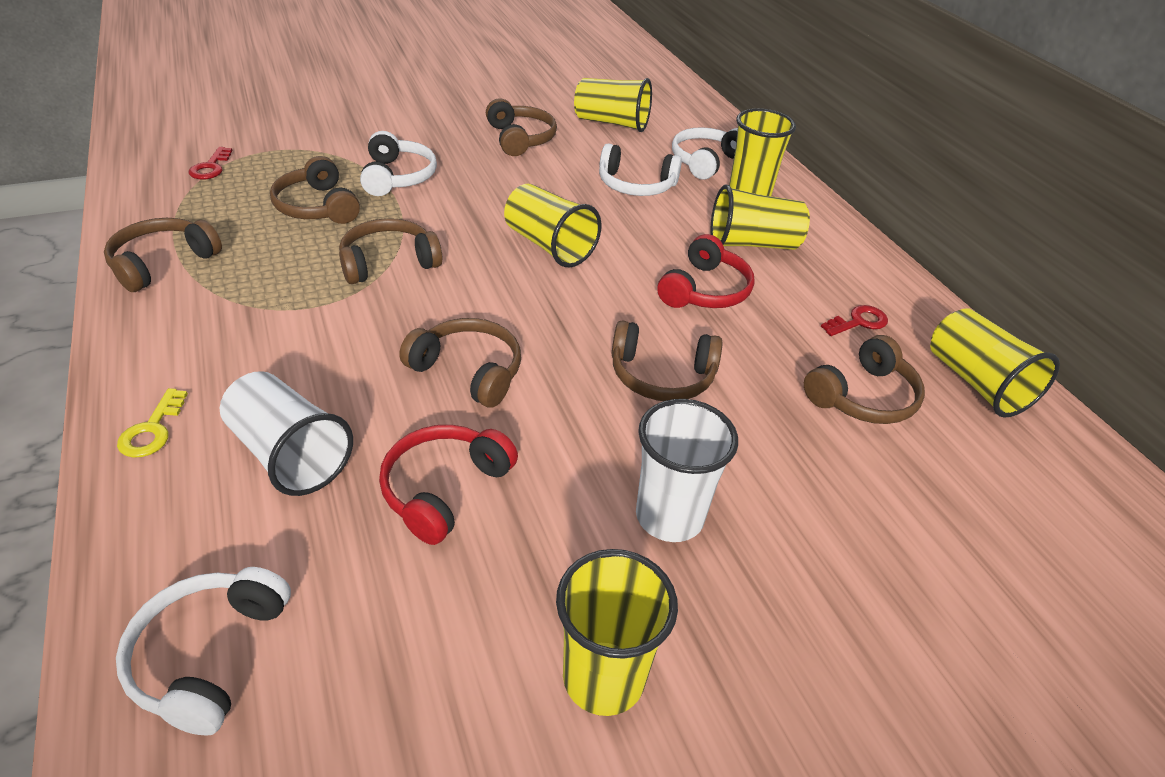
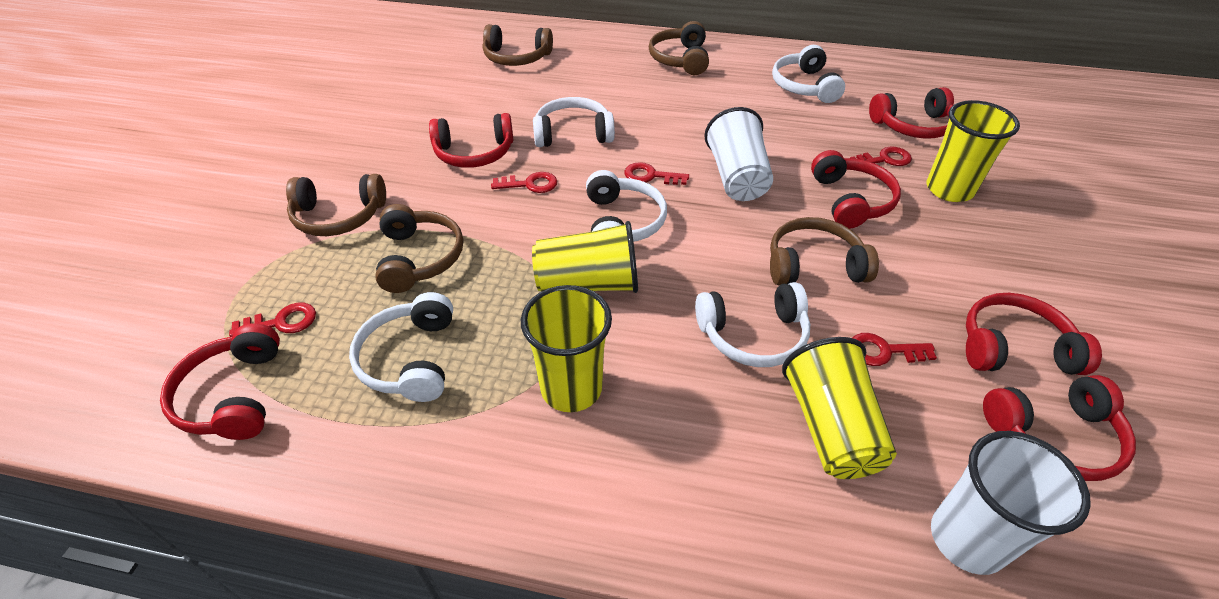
brown headphones: [104,218,222,292] [270,156,360,224] [339,218,442,284] [399,318,521,408] [486,98,557,156] [612,320,723,401] [804,335,925,424] = 7 -> [286,174,386,236] [375,204,463,293] [483,24,553,66] [649,21,709,75] [770,217,879,285] = 5
red headphones: [379,425,518,545] [657,234,755,308] = 2 -> [160,323,280,440] [429,113,513,168] [811,150,901,229] [869,87,954,139] [966,293,1102,375] [983,375,1136,481] = 6
red key: [189,147,233,180] [821,305,888,336] = 2 -> [229,303,316,337] [491,172,557,193] [624,162,689,185] [850,147,912,166] [853,333,937,366] = 5
white headphones: [116,567,291,736] [360,131,437,196] [599,143,682,196] [672,127,738,179] = 4 -> [349,292,453,402] [533,97,615,147] [586,170,667,242] [695,282,810,367] [772,45,845,103] = 5
yellow cup: [504,184,601,268] [556,549,678,716] [574,78,652,132] [710,184,810,250] [729,108,796,196] [930,308,1060,418] = 6 -> [521,285,612,412] [532,221,638,293] [782,337,897,479] [926,100,1020,202] = 4
yellow key: [117,388,188,458] = 1 -> none = 0

